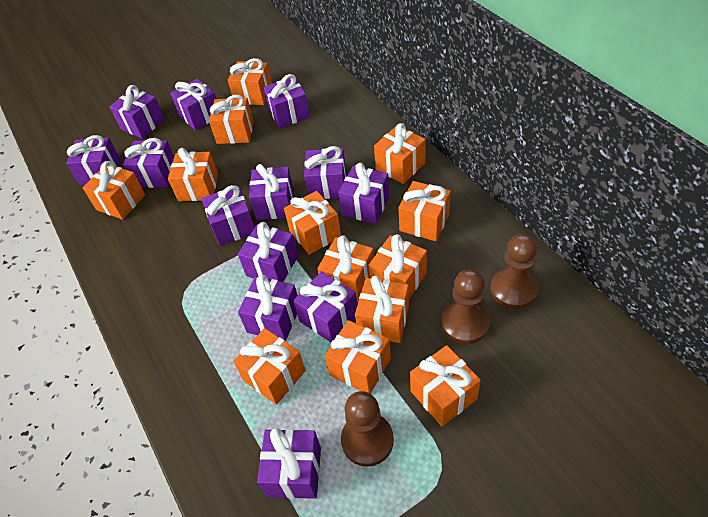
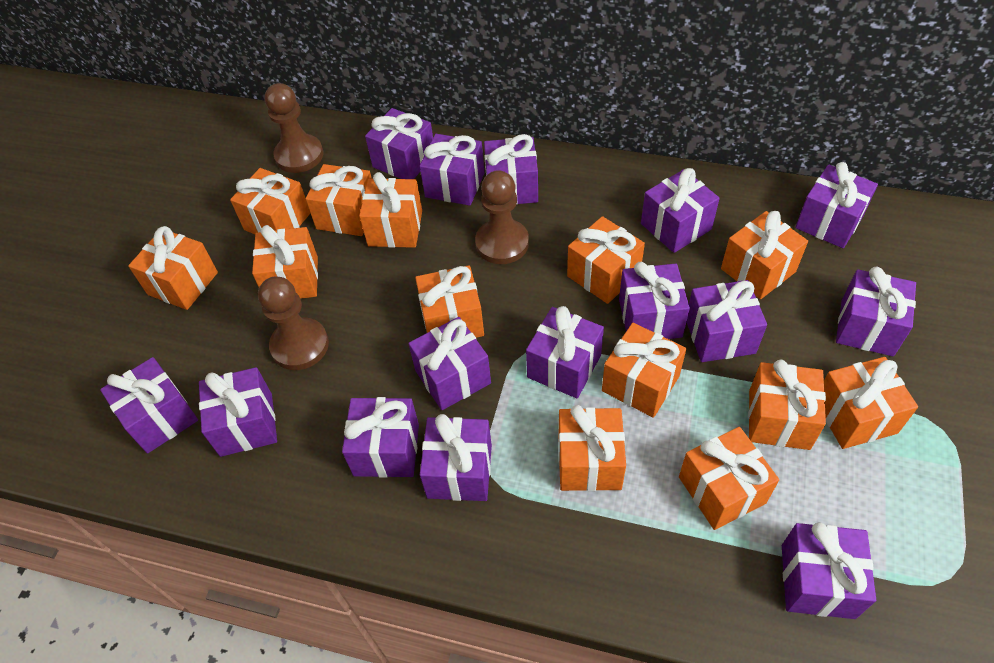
purple gift: [66,135,121,186] [110,85,165,139] [123,138,174,188] [171,79,216,130] [202,185,255,246] [238,222,298,282] [238,275,298,342] [249,164,294,220] [257,428,321,499] [263,74,310,128] [293,272,357,342] [304,146,346,199] [338,163,390,224] = 13 -> [100,357,198,453] [199,367,277,457] [342,397,419,478] [365,108,433,179] [408,317,491,410] [420,134,484,206] [420,414,492,501] [484,134,538,205] [526,306,604,398] [619,262,690,339] [641,168,720,253] [687,280,767,362] [782,523,876,619] [795,162,878,248] [836,266,916,356] = 15

